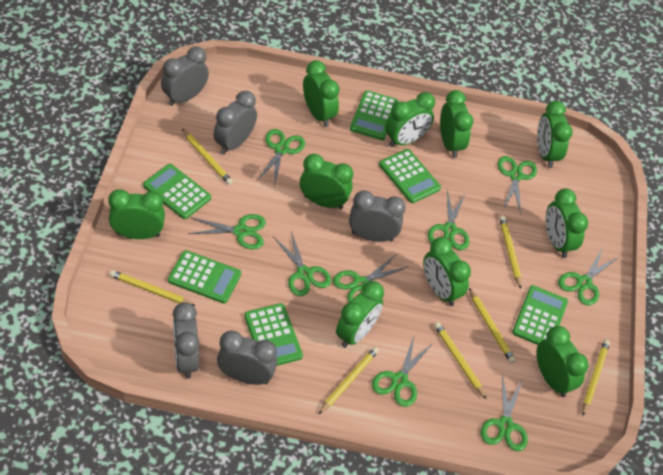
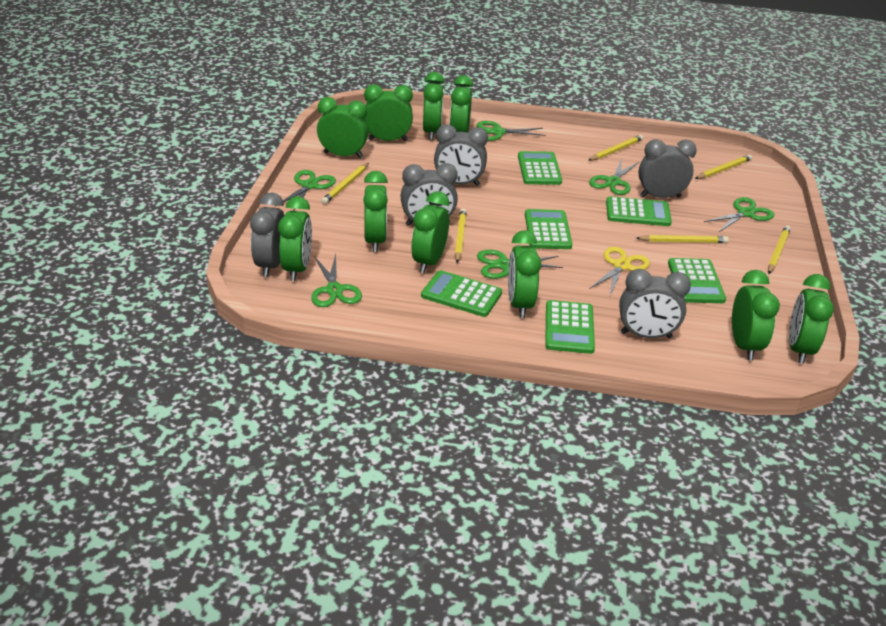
green scissors: [188,214,266,250] [257,129,305,187] [274,231,331,296] [333,254,408,303] [372,337,433,407] [428,190,470,250] [481,375,528,451] [498,156,537,213] [558,247,620,306] = 9 -> [275,170,336,211] [311,254,362,307] [477,121,546,141] [477,250,563,279] [589,159,639,195] [704,197,774,233] = 6
yellow pencil: [110,270,195,306] [182,129,233,185] [318,347,379,415] [434,322,486,399] [469,288,516,364] [499,216,521,289] [582,340,610,416] = 7 -> [321,163,369,204] [455,208,467,263] [588,135,643,161] [636,235,729,243] [695,155,752,179] [768,226,791,274] = 6
yellow scissors: none = 0 -> [589,247,650,296] = 1

